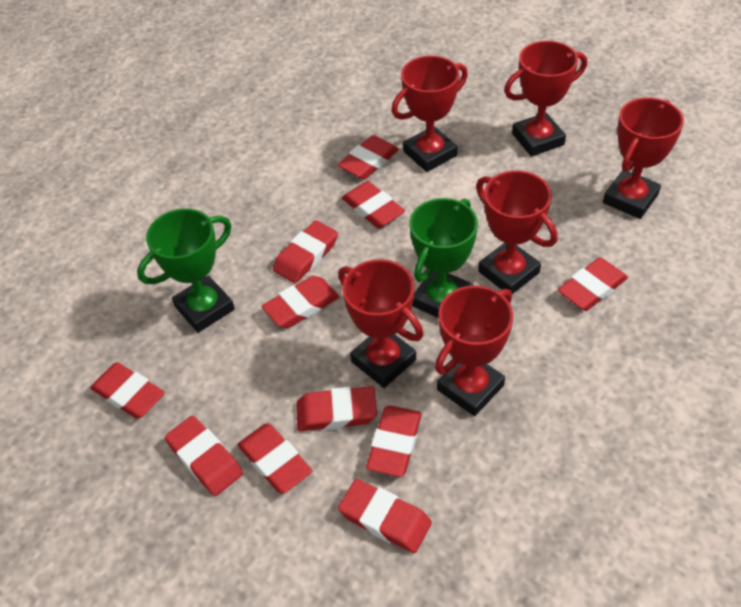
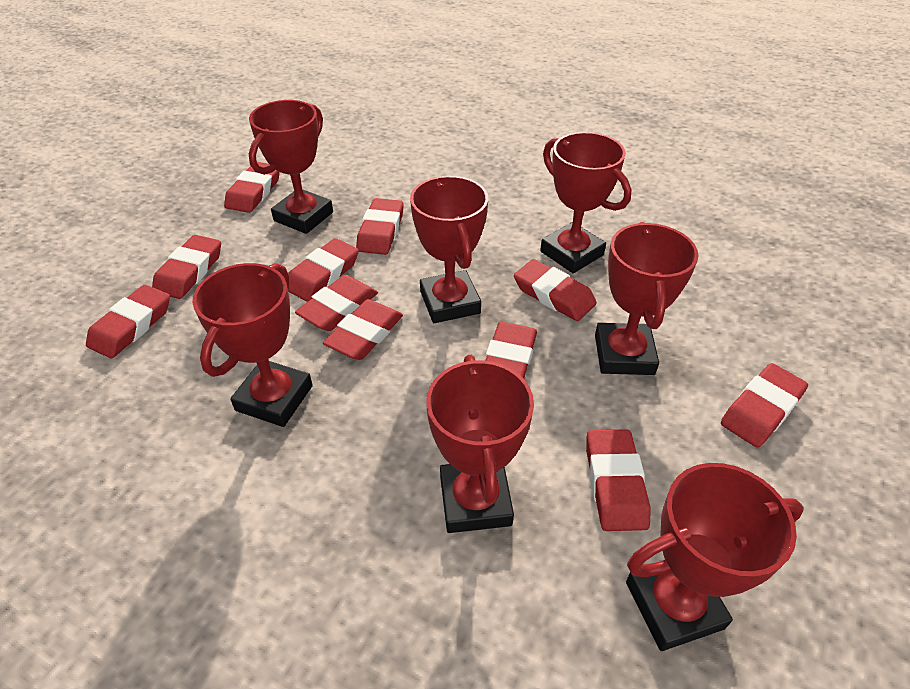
green trophy: [137,209,235,333] [410,198,478,318] = 2 -> none = 0
red trophy: [338,259,423,388] [391,56,468,172] [435,285,513,416] [476,171,558,294] [504,41,587,156] [603,98,684,219] = 6 -> [192,263,313,427] [249,100,333,234] [410,176,488,323] [426,355,534,533] [540,132,632,273] [595,222,698,375] [626,463,804,651] = 7

